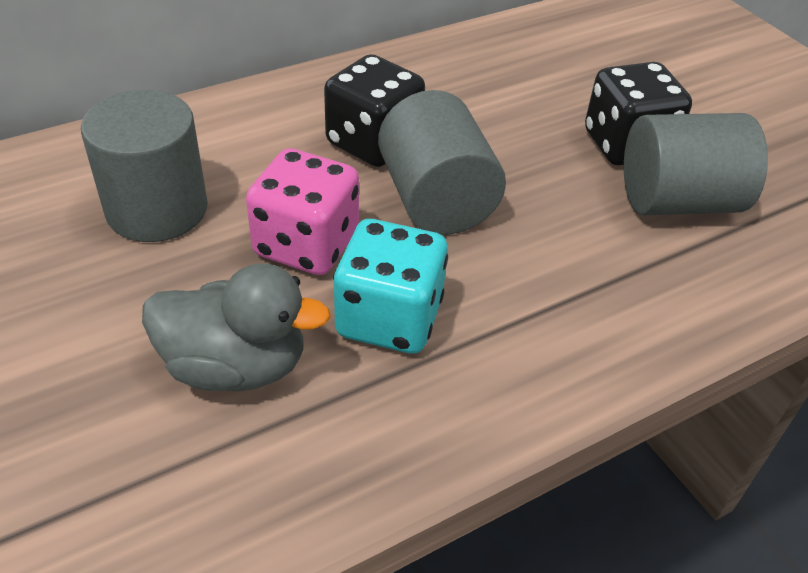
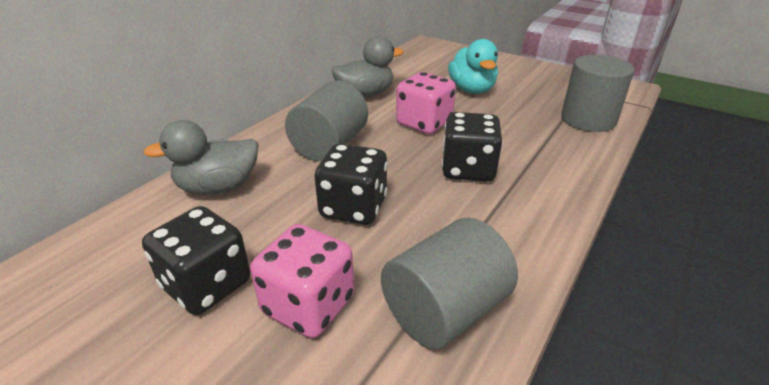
black dice: [324,54,425,167] [585,62,692,165] = 2 -> [142,206,251,315] [314,143,388,225] [442,112,503,182] = 3
grey duck: [142,264,331,391] = 1 -> [144,120,259,195] [332,36,403,98] = 2
pink dice: [246,148,359,275] = 1 -> [250,224,354,338] [396,72,456,134] = 2
turquoise dice: [333,219,448,354] = 1 -> none = 0
turquoise duck: none = 0 -> [448,39,498,94] = 1

